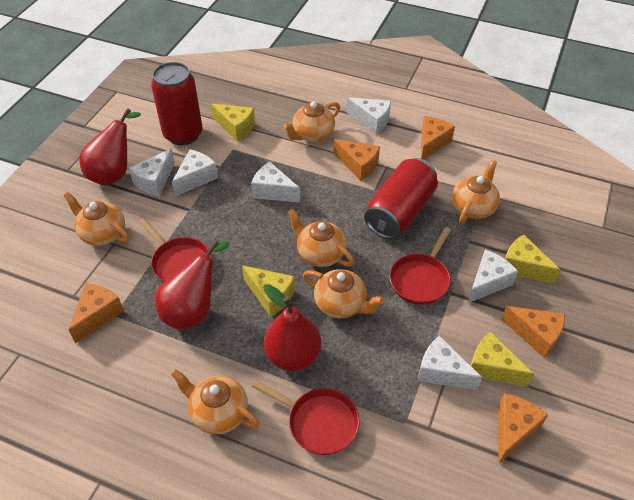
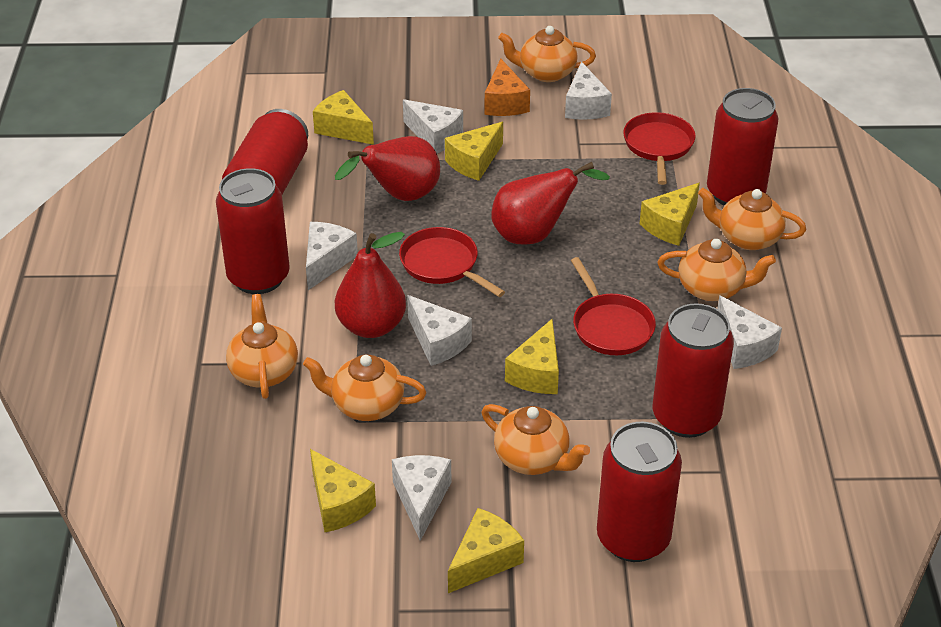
orange cheese: [69,283,124,343] [334,139,380,181] [421,116,455,160] [498,393,548,463] [501,306,565,358] = 5 -> [485,59,530,116] = 1
red can: [151,62,203,145] [364,158,438,239] = 2 -> [216,168,290,294] [222,109,308,194] [597,422,682,562] [653,303,734,438] [707,88,779,206] = 5
yellow cheese: [211,103,255,141] [242,265,295,317] [470,332,534,387] [505,234,561,284] = 4 -> [310,449,376,532] [313,90,374,145] [445,122,503,181] [448,508,524,593] [505,319,559,394] [640,183,700,246] = 6

